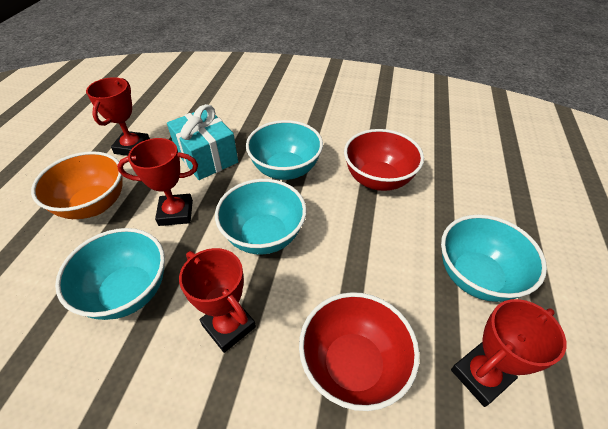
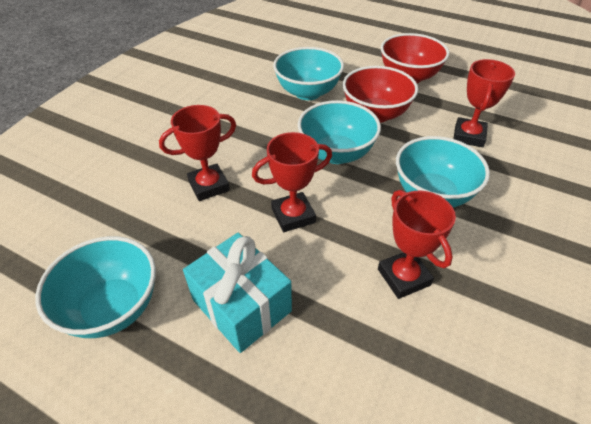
orange bowl: [31,151,123,219] = 1 -> none = 0

